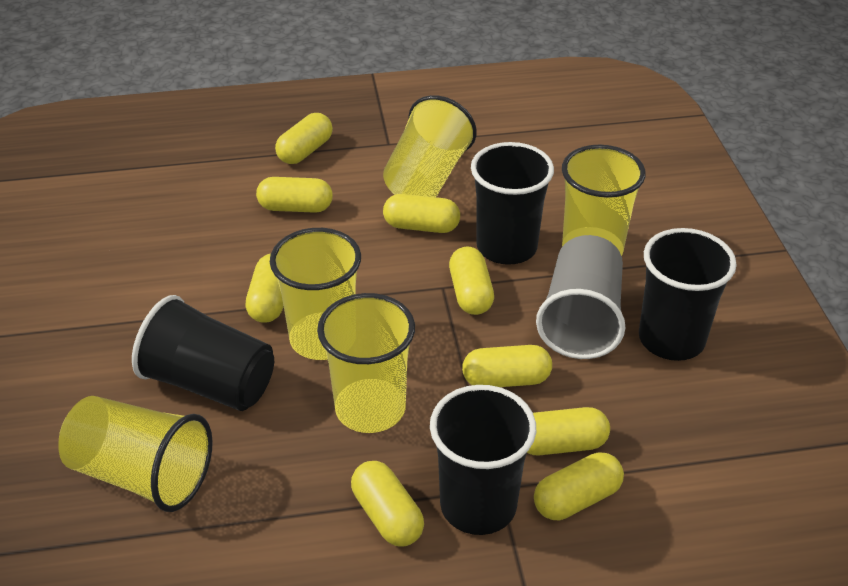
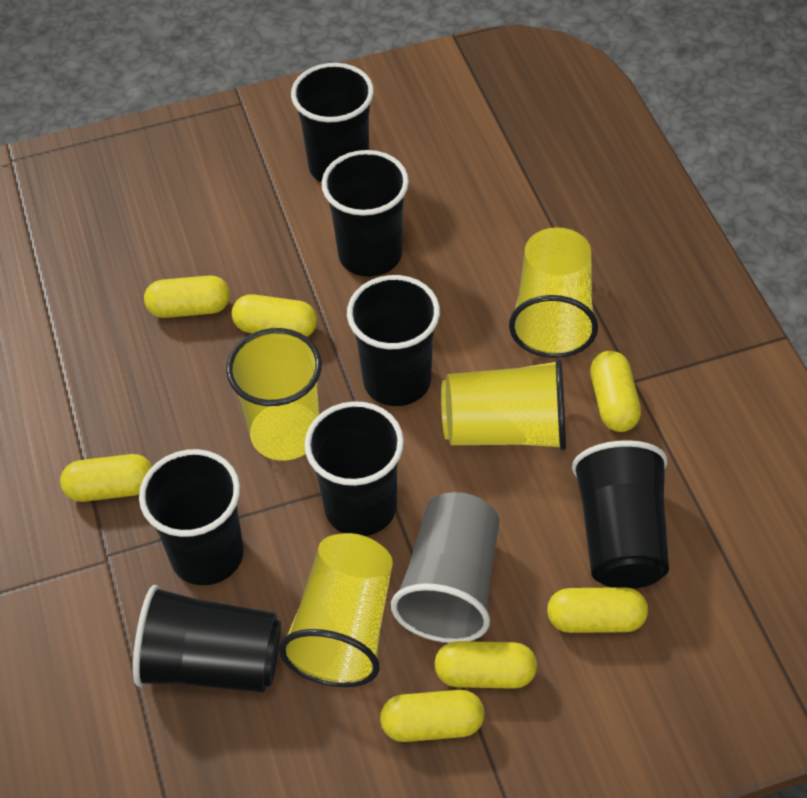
black cup: [132,295,274,411] [430,385,536,535] [471,142,554,265] [639,228,737,361] = 4 -> [133,585,281,693] [139,449,244,585] [291,63,374,183] [304,401,404,536] [322,150,409,277] [347,275,440,406] [572,440,669,589] = 7
yellow capsule: [245,254,284,323] [256,177,333,213] [275,113,333,164] [351,461,424,546] [383,194,460,233] [449,247,494,315] [462,345,552,387] [527,407,610,456] [534,452,624,520] = 9 -> [60,454,153,502] [144,275,230,318] [232,294,317,337] [380,690,485,742] [434,641,537,689] [547,587,648,633] [590,351,641,432] = 7
yellow cup: [58,396,213,512] [270,228,361,360] [317,293,415,433] [383,95,477,197] [562,145,646,256] = 5 -> [226,328,322,461] [279,533,393,687] [441,358,566,450] [509,227,598,358] = 4

